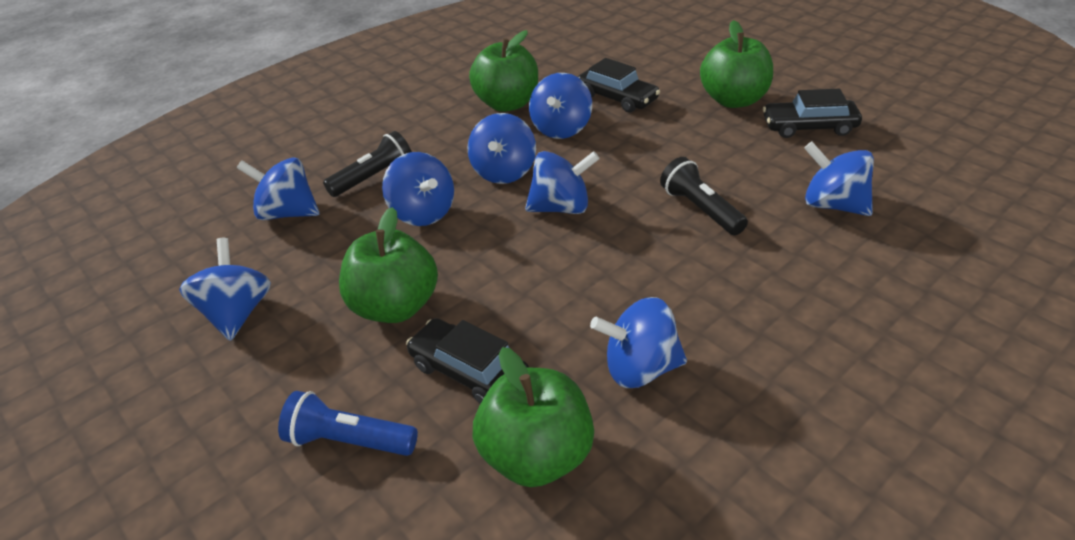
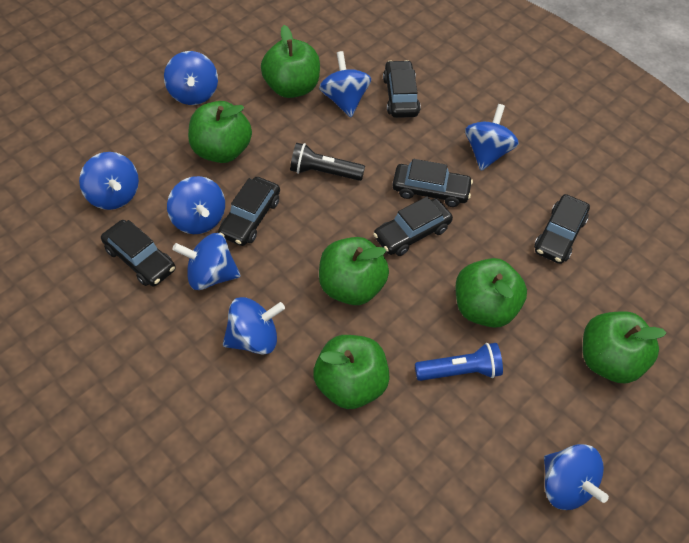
black car: [406,318,529,404] [578,58,660,113] [763,89,862,138] = 3 -> [101,220,176,287] [218,177,280,246] [373,196,453,256] [383,60,421,118] [392,159,473,207] [534,194,590,264] = 6
black flashlight: [323,131,412,197] [660,157,748,235] = 2 -> [290,143,365,181] = 1
green apple: [339,207,438,323] [469,30,538,112] [473,347,594,487] [700,20,773,108] = 4 -> [188,101,252,163] [261,25,320,98] [313,335,390,409] [319,237,389,305] [455,258,527,328] [583,311,667,383] = 6

